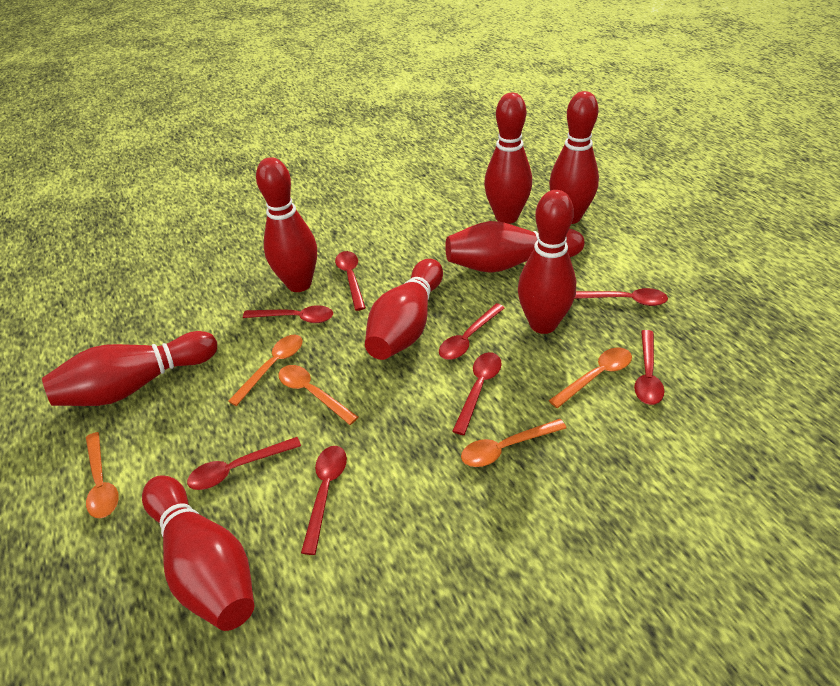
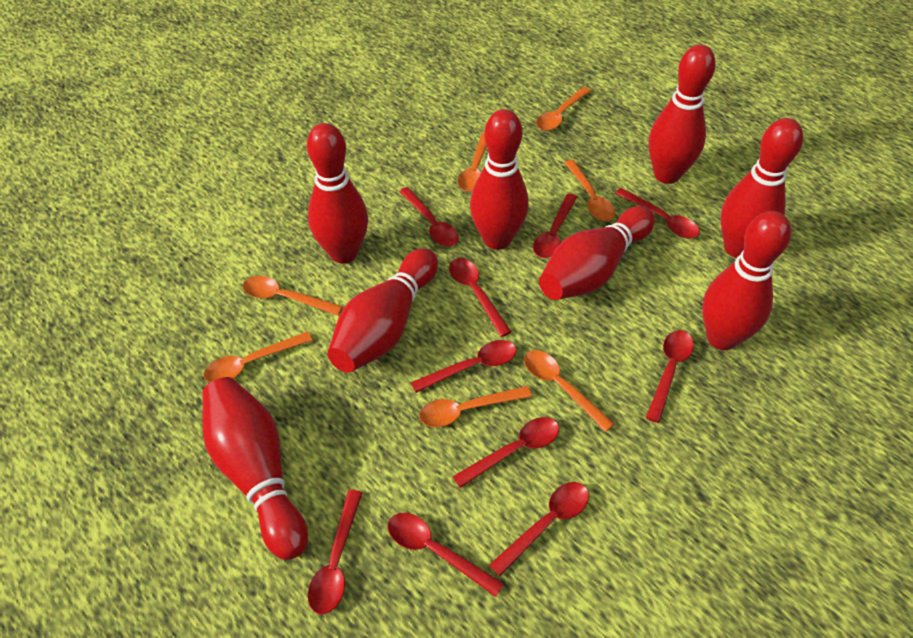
orange spoon: [86,432,119,518] [228,335,303,406] [278,365,358,425] [461,419,566,467] [549,347,632,408] = 5 -> [203,332,313,382] [243,276,343,316] [419,386,532,427] [458,133,487,191] [524,350,614,432] [536,87,591,131] [565,160,615,221] = 7
red spoon: [187,437,301,490] [243,305,333,323] [301,446,347,555] [335,251,366,311] [439,303,505,360] [452,352,502,435] [574,288,668,306] [634,330,664,405] = 8 -> [308,490,362,614] [388,513,504,597] [399,187,459,246] [411,340,516,393] [449,258,512,337] [452,417,559,488] [489,482,589,576] [533,193,577,258] [615,188,700,239] [646,330,694,423] = 10

